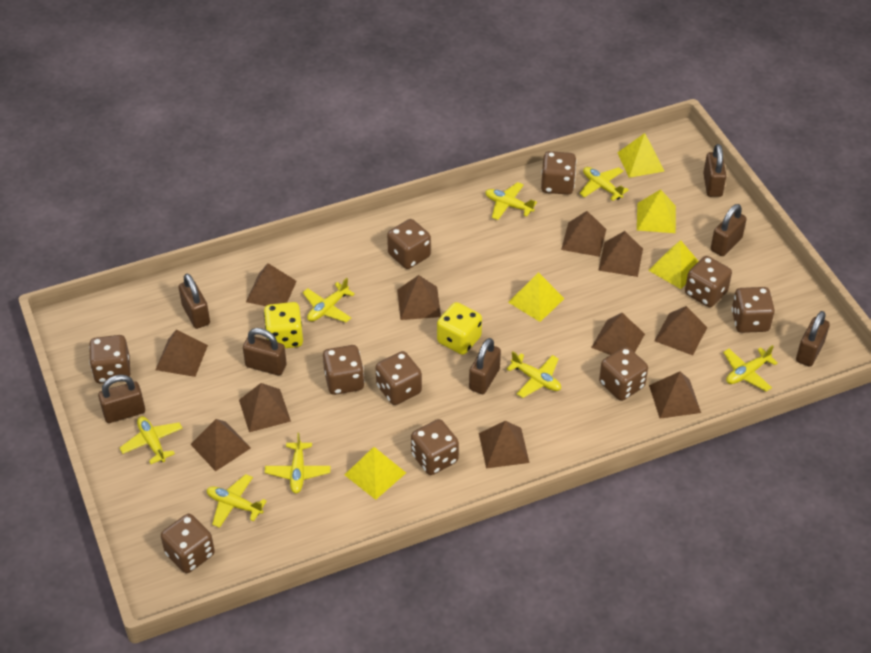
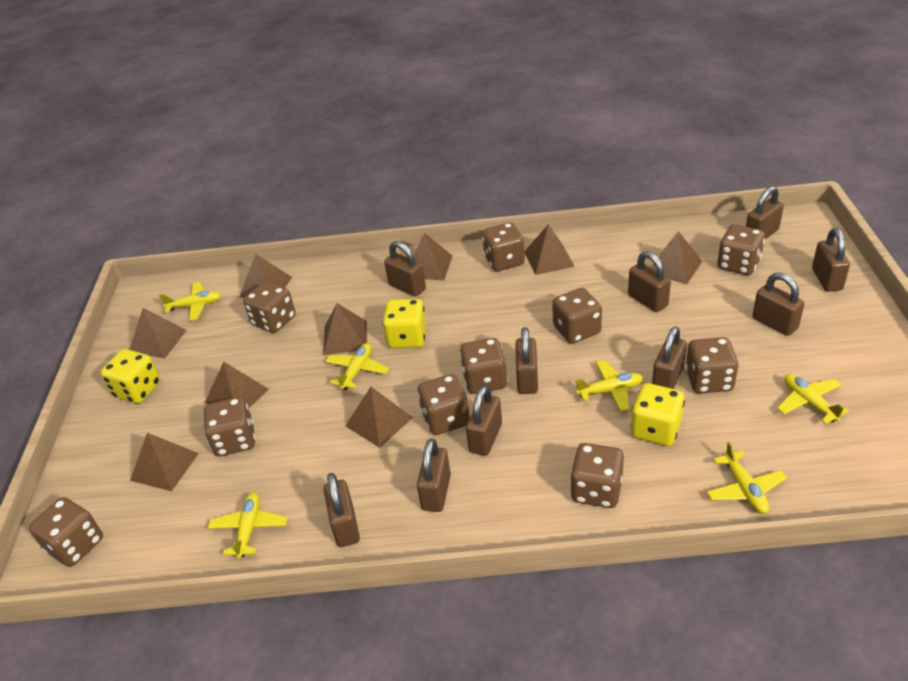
brown padlock: [98,375,145,423] [179,274,210,329] [243,328,287,376] [469,338,501,394] [703,144,726,197] [711,204,747,256] [796,311,830,367] = 7 -> [323,473,360,547] [384,241,426,297] [417,439,451,512] [466,385,502,456] [515,327,538,394] [628,251,671,312] [652,327,687,389] [746,186,784,239] [752,272,804,336] [812,228,850,292] = 10
brown pyramid: [156,330,208,377] [190,419,251,471] [239,383,291,432] [246,263,297,306] [397,275,441,320] [479,421,529,468] [561,211,606,257] [591,313,645,355] [598,231,643,277] [649,371,701,419] [654,306,707,355] = 11 -> [129,308,186,358] [130,433,199,491] [205,362,269,409] [239,254,292,298] [323,303,367,355] [346,387,413,448] [414,233,453,280] [524,224,575,275] [651,231,702,284] = 9
yellow dice: [264,302,303,348] [437,302,482,355] = 2 -> [100,349,161,404] [382,299,426,348] [630,383,685,446] = 3
yellow plane: [120,416,183,464] [207,474,267,528] [265,433,331,493] [303,278,355,322] [485,182,537,220] [507,351,561,398] [579,167,629,201] [723,345,778,392] = 8 -> [159,282,221,321] [208,493,288,559] [325,343,389,390] [575,360,643,412] [707,442,787,514] [777,374,849,424] = 6
yellow pyramid: [344,447,406,500] [508,272,564,322] [617,133,664,178] [637,189,676,233] [648,240,699,289] = 5 -> none = 0

